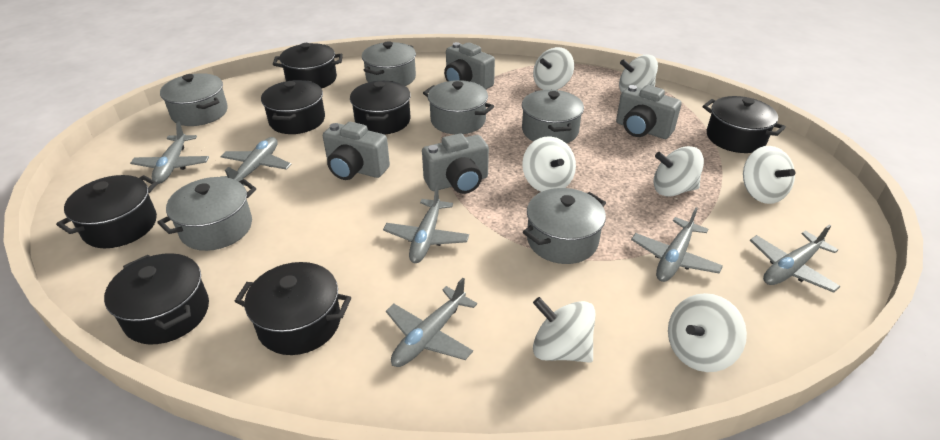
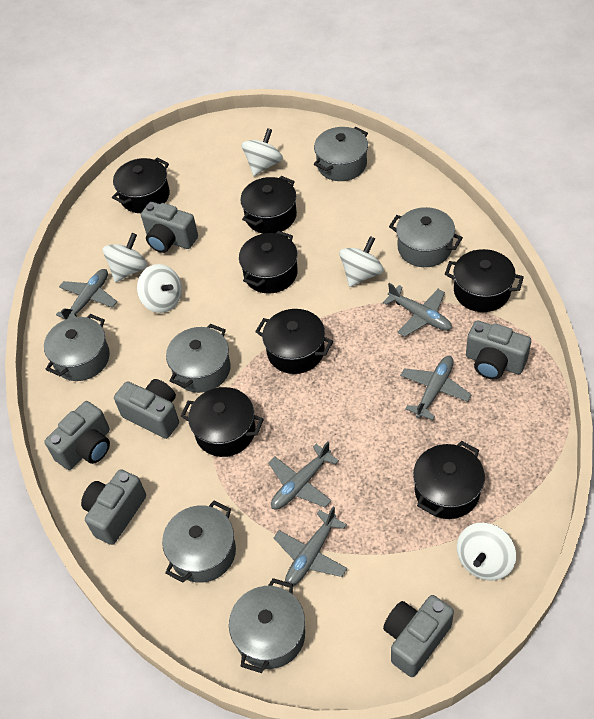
grey camera: [323,122,390,180] [422,133,489,194] [444,42,495,89] [616,85,682,139] = 4 -> [44,401,110,470] [81,469,146,545] [114,379,179,439] [141,202,198,253] [383,595,454,677] [466,321,531,379] = 6
grey plane: [130,121,209,184] [220,137,291,186] [383,185,469,263] [386,278,477,367] [631,207,723,282] [750,224,841,293] = 6 -> [56,269,117,320] [268,442,339,509] [274,507,347,586] [383,283,452,337] [400,356,472,420] = 5
white spinning top: [522,136,576,192] [533,47,574,90] [533,297,596,363] [619,55,658,92] [653,146,704,196] [668,293,747,372] [743,146,795,204] = 7 -> [103,233,147,282] [137,264,182,313] [241,128,283,176] [339,236,384,287] [457,523,516,581] = 5

